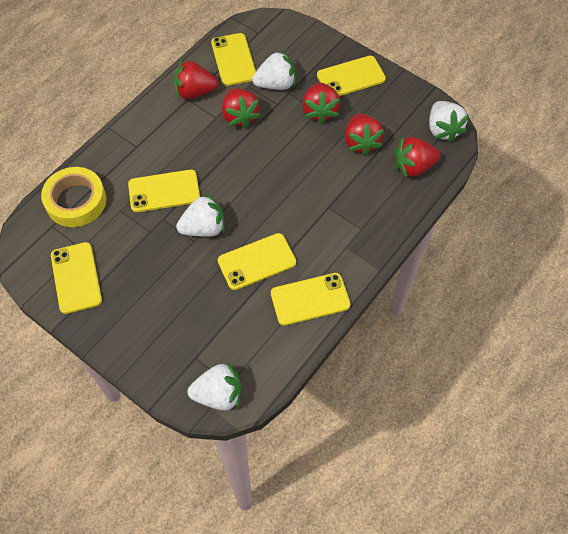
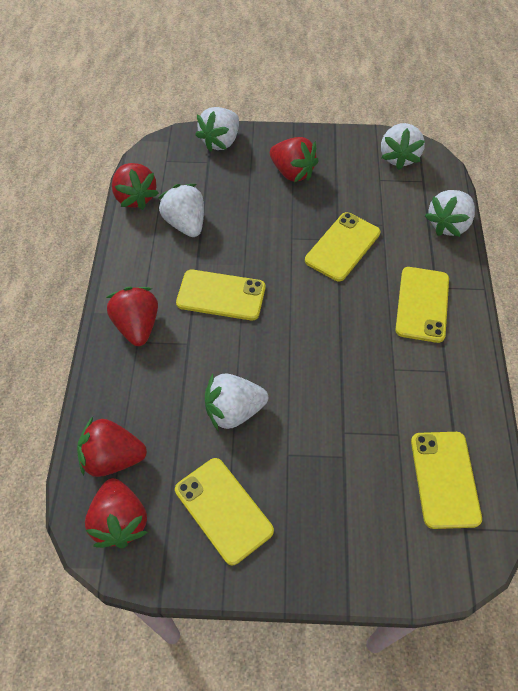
white strawberry: [176,193,225,237] [188,362,242,411] [252,50,295,90] [429,101,469,143] = 4 -> [158,184,204,237] [195,107,239,152] [205,373,268,431] [381,123,425,170] [425,190,475,237] = 5
yellow phone: [51,242,102,314] [128,170,200,212] [211,33,256,86] [218,233,296,290] [271,273,350,326] [317,56,386,96] = 6 -> [175,458,274,565] [176,270,265,320] [305,212,380,281] [395,267,449,343] [411,432,482,529] = 5
yellow tape: [41,167,106,227] = 1 -> none = 0

